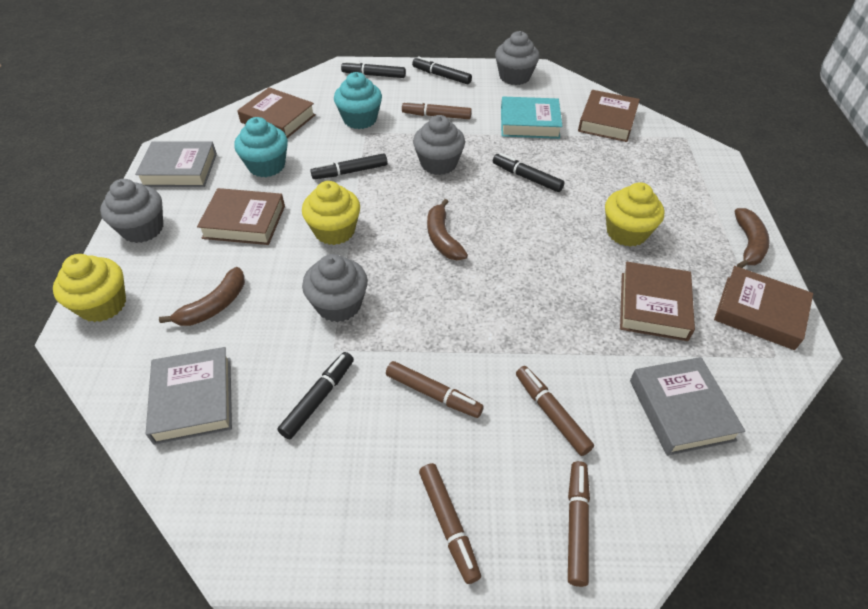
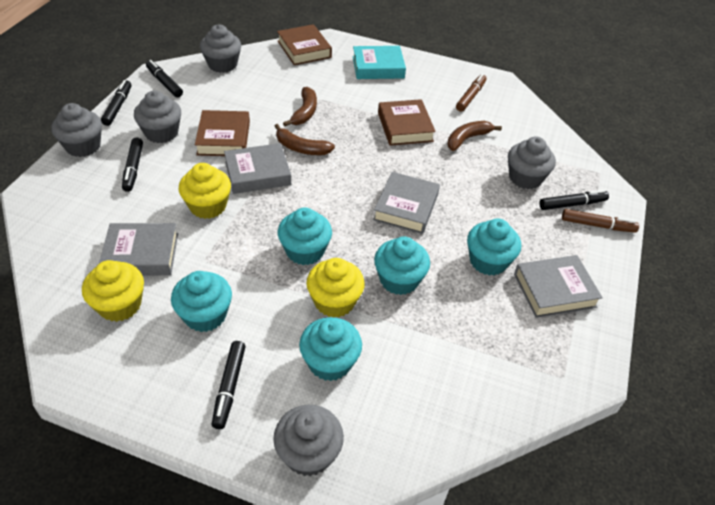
brown book: [197,188,285,245] [237,87,316,138] [578,90,640,142] [620,262,695,341] [714,266,813,350] = 5 -> [195,110,250,156] [277,24,332,65] [378,99,436,146] = 3
brown marker: [386,361,484,418] [402,101,472,119] [419,463,481,584] [516,366,594,456] [568,461,590,587] = 5 -> [456,74,487,112] [562,209,639,233] = 2
grey book: [135,141,217,187] [146,347,232,445] [630,357,745,456] = 3 -> [99,223,178,276] [224,143,291,194] [373,172,440,234] [514,255,603,318] = 4
grey cupcake: [100,179,163,243] [302,254,368,322] [413,115,465,175] [495,31,540,85] = 4 -> [51,103,102,157] [134,91,181,143] [200,25,241,73] [273,405,344,476] [508,136,556,189] = 5
turquoise cupcake: [234,117,288,177] [334,72,382,129] = 2 -> [171,271,232,332] [278,207,332,265] [299,317,362,381] [374,237,430,295] [467,219,521,276] = 5

